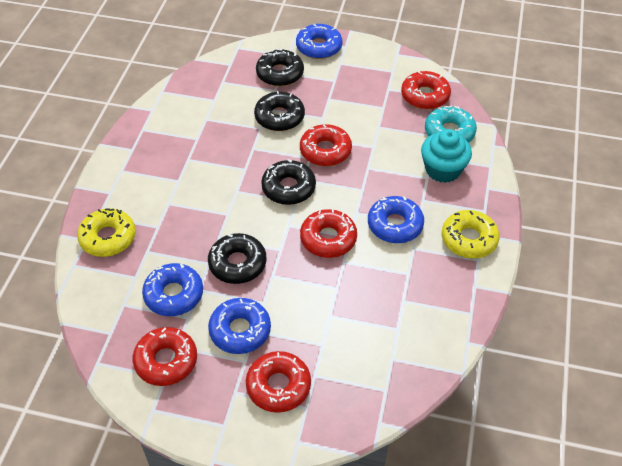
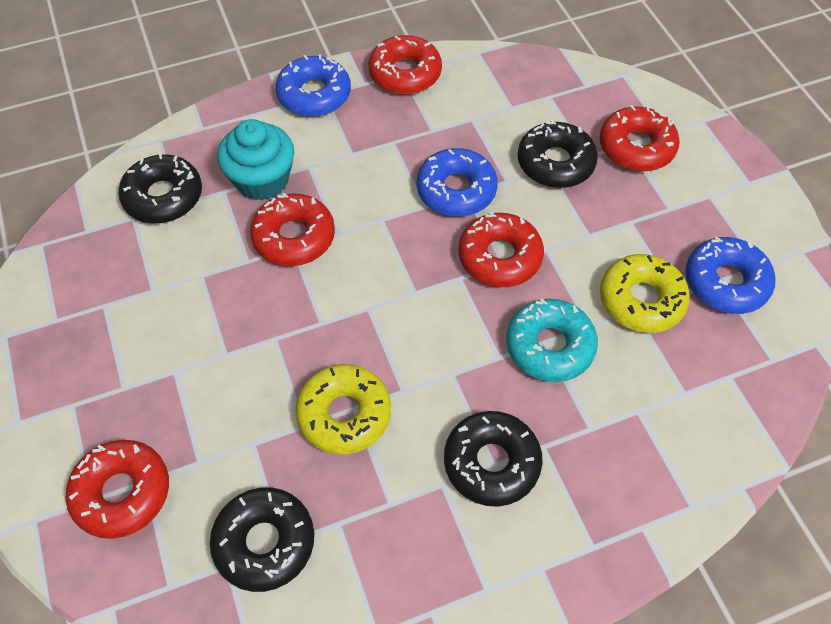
blue donut: [142,263,203,316] [208,298,271,354] [296,24,343,59] [368,196,424,243] = 4 -> [275,54,351,117] [417,148,498,217] [685,237,775,314] = 3

